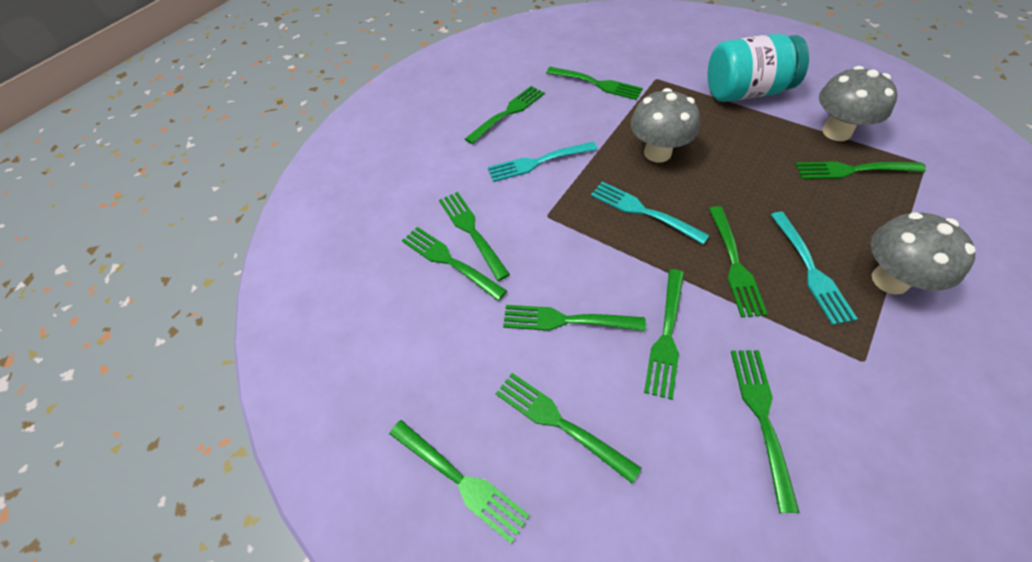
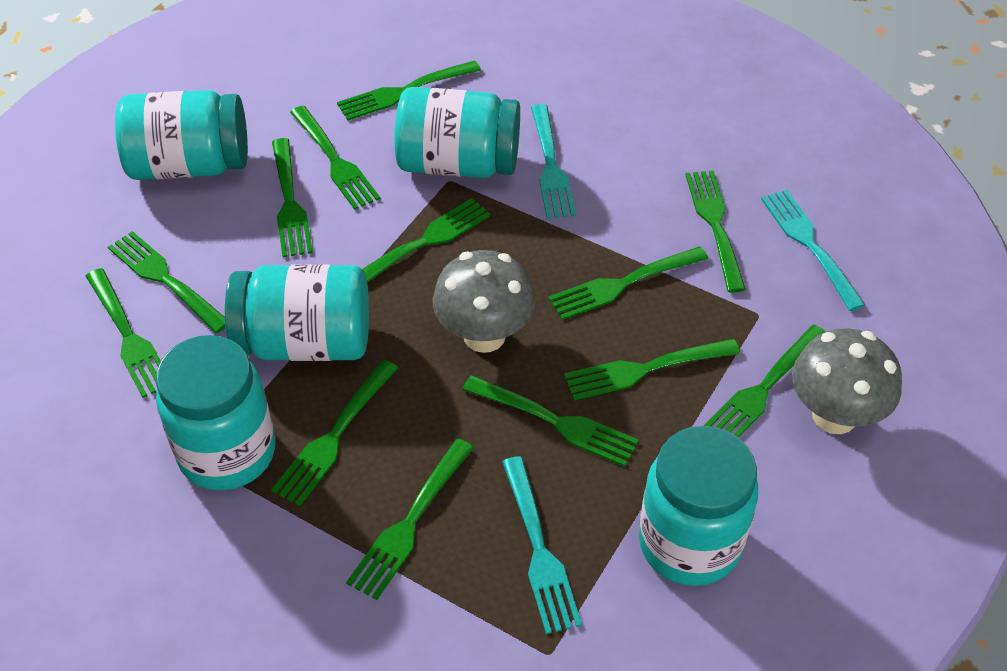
green fork: [389,420,530,544] [402,227,507,301] [439,192,510,281] [465,86,545,144] [496,373,641,484] [503,305,646,331] [546,67,643,100] [644,269,684,400] [709,206,768,317] [731,350,800,513] [796,161,926,179] = 11 -> [86,268,161,398] [108,231,225,333] [271,360,398,506] [272,138,313,258] [290,106,380,210] [337,60,481,121] [346,439,474,600] [362,198,491,283] [463,375,639,467] [548,246,708,320] [564,339,740,400] [685,170,746,293] [704,325,826,438] = 13
grey mushroom: [630,88,700,163] [819,66,897,141] [871,212,976,295] = 3 -> [433,250,535,353] [792,328,902,434] = 2
turquoise jar: [708,34,809,102] = 1 -> [115,90,248,180] [156,335,275,491] [225,265,369,361] [394,87,520,178] [639,426,758,586] = 5

